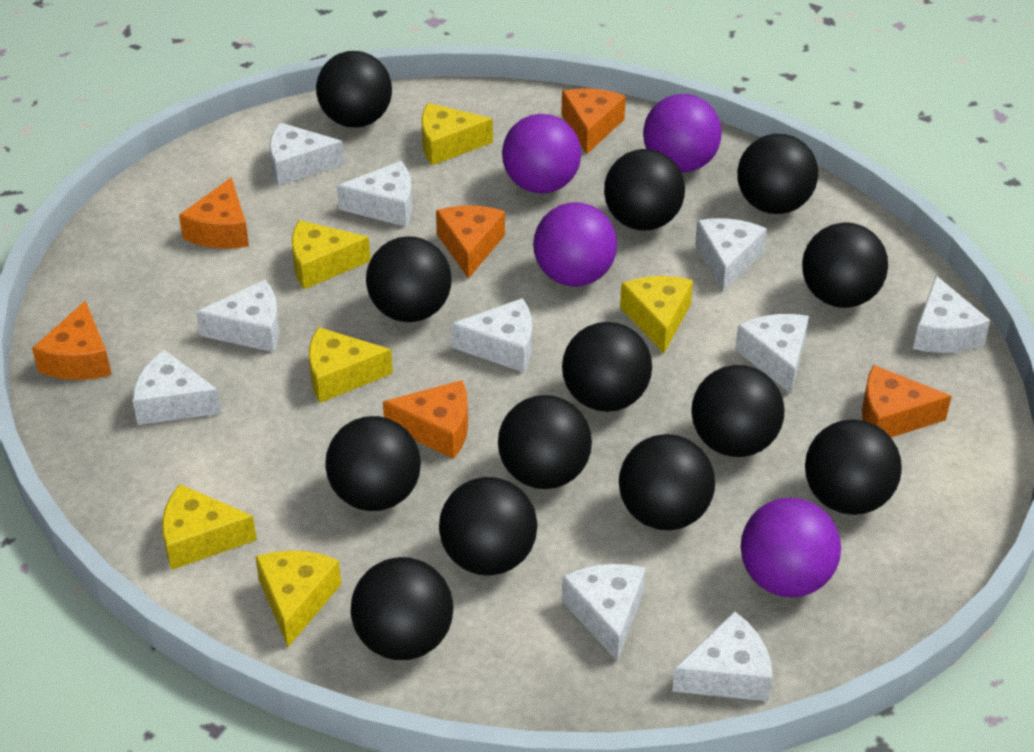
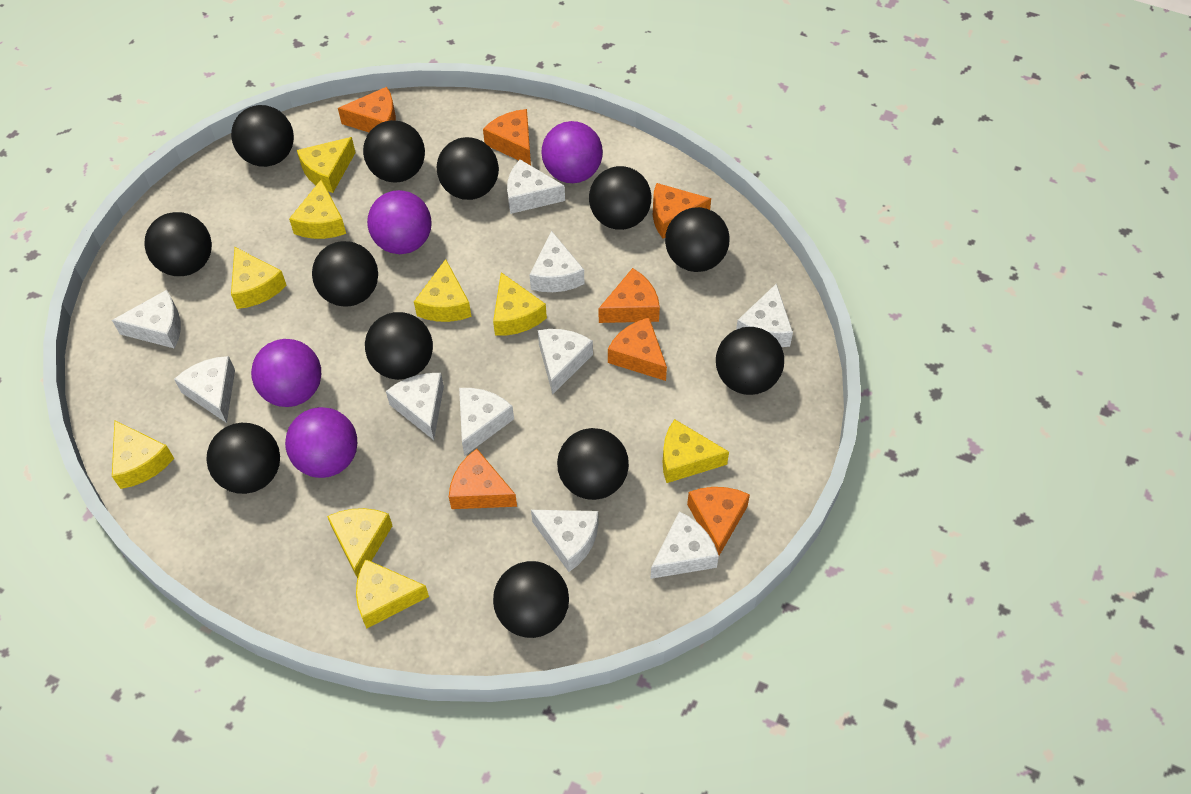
black ball: [316,51,392,128] [325,416,421,511] [351,557,453,660] [366,236,452,322] [439,477,537,576] [498,395,592,489] [562,322,652,412] [604,149,685,231] [619,434,715,530] [691,365,785,457] [737,134,818,214] [802,223,888,308] [805,419,902,515] = 13 -> [144,212,212,276] [206,423,280,494] [231,105,294,167] [312,241,378,307] [363,120,425,183] [365,312,433,380] [437,137,499,200] [493,561,569,638] [557,428,629,500] [589,166,651,230] [665,207,730,272] [716,327,784,395] = 12
orange cheese: [32,301,111,380] [179,177,249,249] [383,380,468,459] [436,205,505,279] [561,88,626,154] [862,365,952,437] = 6 -> [338,87,396,132] [449,449,517,509] [483,109,531,165] [599,268,660,323] [608,317,667,381] [653,183,711,239] [687,487,750,555] = 7
yellow cheese: [162,484,257,570] [255,551,341,647] [292,220,370,289] [309,327,393,403] [421,103,493,165] [620,276,693,353] = 6 -> [112,420,174,489] [231,247,287,309] [289,179,346,239] [297,137,356,193] [327,508,392,579] [356,559,429,629] [414,259,471,322] [493,272,547,336] [663,419,729,483] = 9

